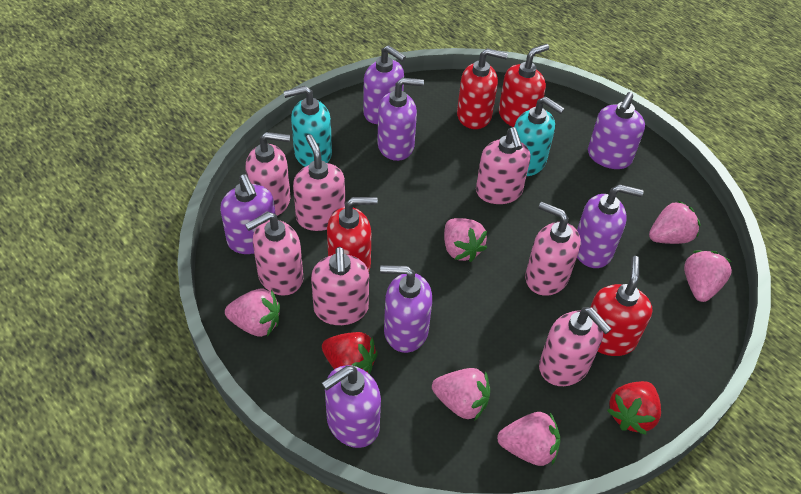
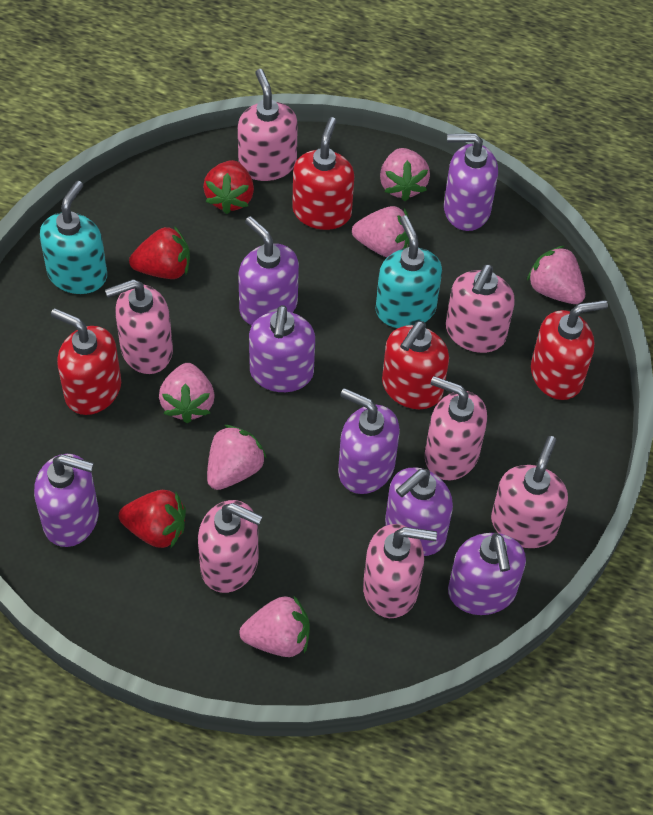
red strawberry: [322,332,378,374] [607,381,661,435] = 2 -> [119,490,186,548] [129,226,190,279] [203,160,254,214] = 3

